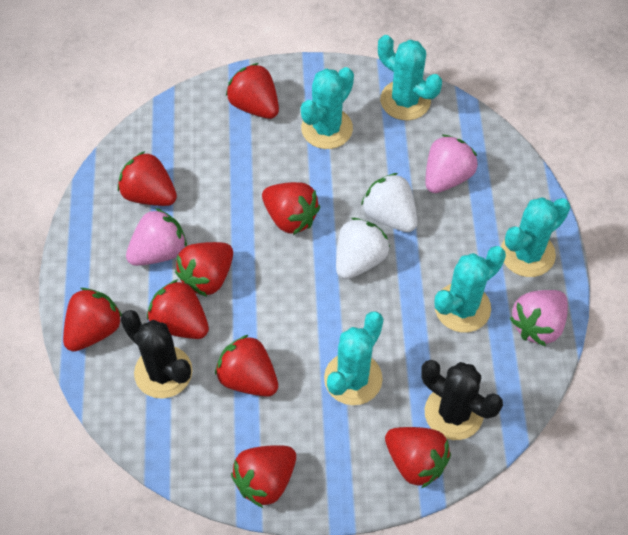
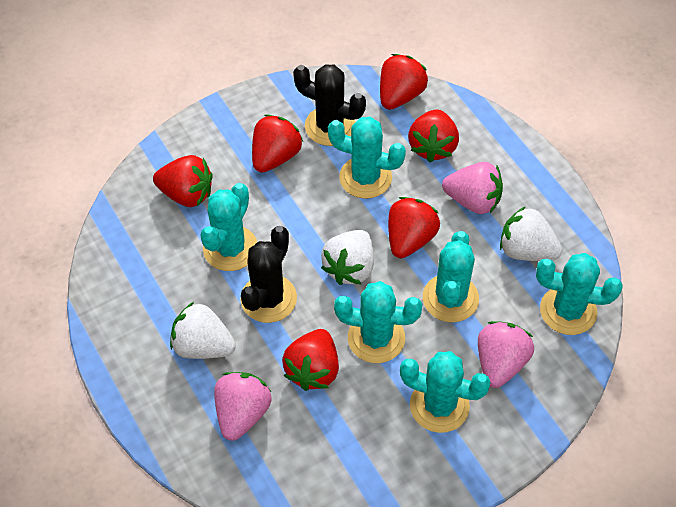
red strawberry: [63,288,122,352] [118,151,177,206] [147,279,209,339] [175,242,233,297] [215,335,278,397] [226,63,279,119] [231,445,296,508] [262,182,320,235] [385,427,451,488] = 9 -> [153,155,213,207] [252,115,303,173] [282,329,339,391] [380,54,428,110] [388,197,440,258] [408,110,459,162] = 6
turquoise cactus: [301,67,354,149] [324,311,383,405] [378,35,442,120] [434,246,506,332] [501,197,570,277] = 5 -> [200,183,257,271] [328,117,406,199] [334,281,422,363] [400,351,491,433] [423,231,479,322] [536,253,623,335] = 6
white strawberry: [336,218,390,279] [361,173,418,232] = 2 -> [170,302,236,359] [321,230,374,285] [500,206,562,261] = 3

